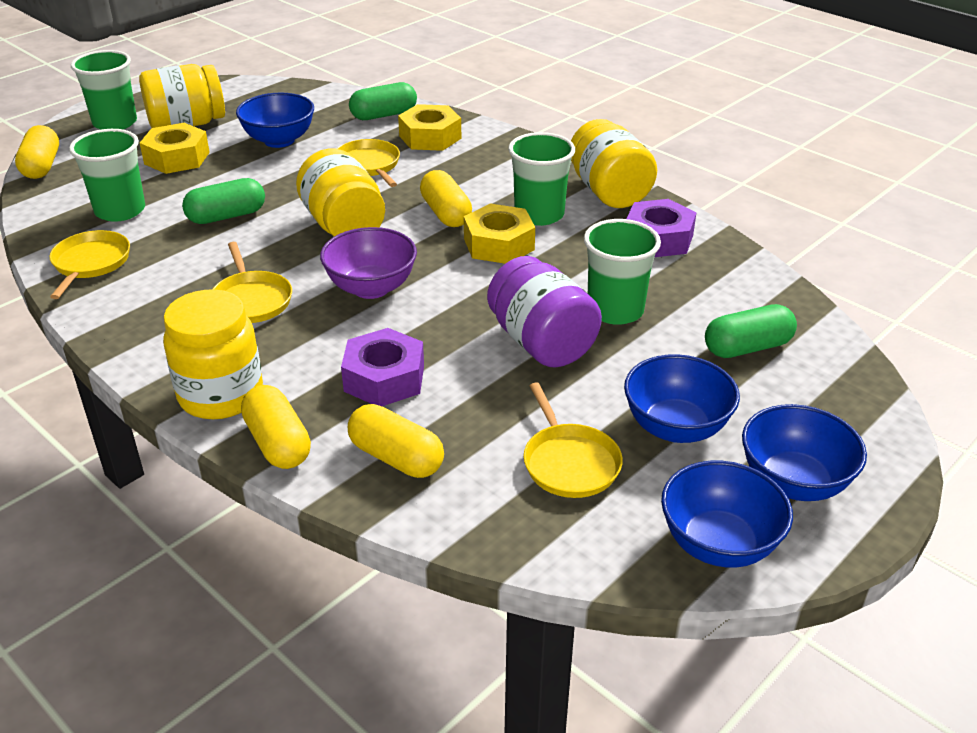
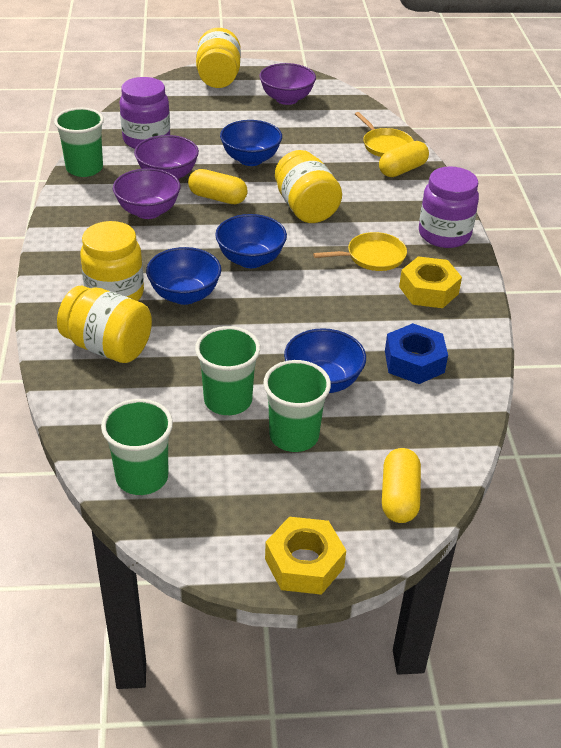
blue nut: none = 0 -> [385,323,448,384] = 1
green capsule: [182,178,265,224] [349,82,417,120] [705,304,797,358] = 3 -> none = 0
purple bowl: [320,227,417,299] = 1 -> [113,168,181,219] [134,135,199,180] [259,63,316,105] = 3
purple jar: [487,256,602,367] = 1 -> [119,77,170,149] [419,166,479,248] = 2
purple nut: [341,328,424,406] [627,199,696,257] = 2 -> none = 0
yellow capsule: [15,125,59,179] [241,385,311,469] [348,404,444,478] [420,170,472,227] = 4 -> [188,169,248,204] [379,141,429,177] [382,448,421,523] = 3
yellow nut: [140,123,210,174] [398,104,461,151] [464,204,535,264] = 3 -> [265,517,346,595] [399,256,462,308] = 2
yellow pan: [49,230,130,299] [212,242,292,323] [337,139,400,187] [524,382,623,498] = 4 -> [313,232,407,271] [355,112,414,157] = 2

